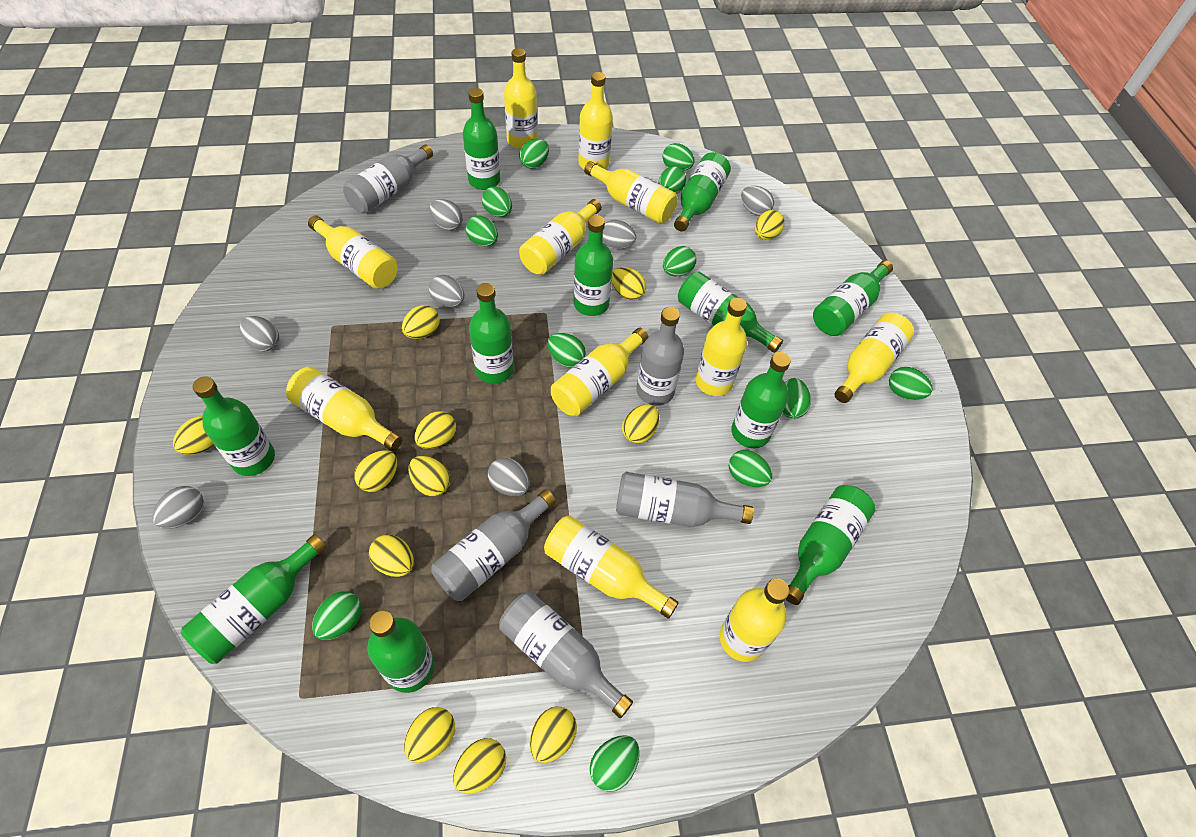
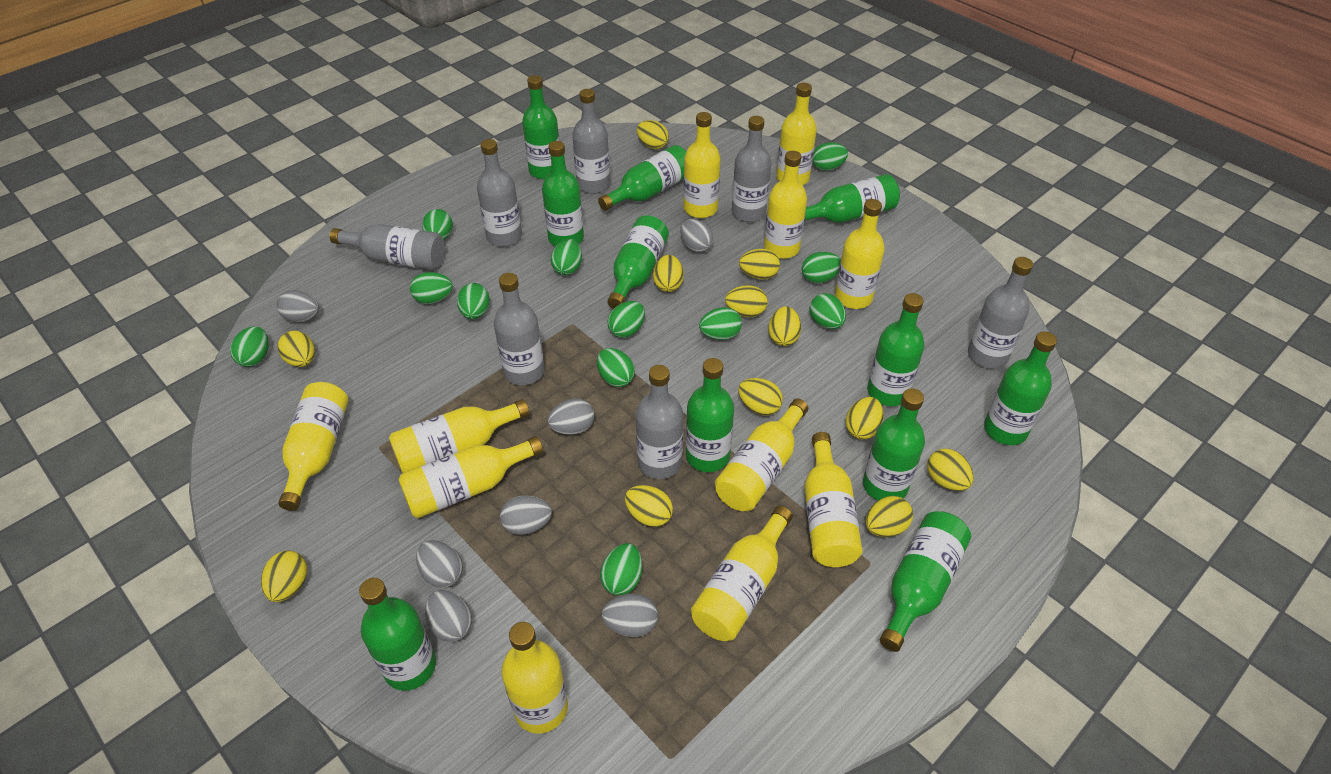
grey bottle: [343,144,433,214] [431,489,556,601] [499,592,633,718] [616,472,754,527] [636,307,684,406] = 5 -> [330,224,445,270] [477,139,522,247] [494,273,545,385] [572,89,610,194] [636,365,683,479] [732,116,771,222] [968,257,1033,369] = 7

